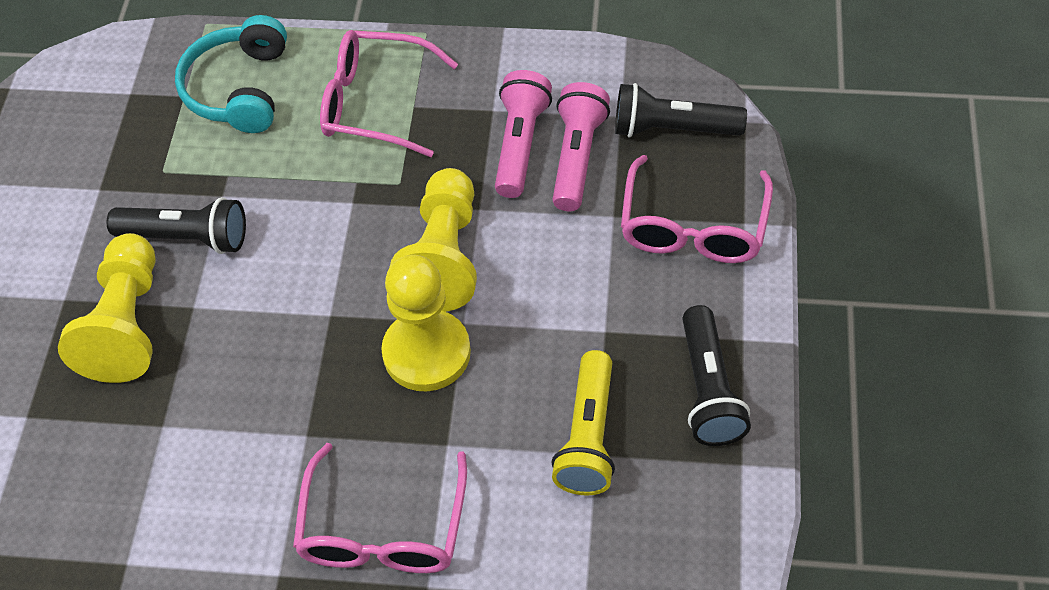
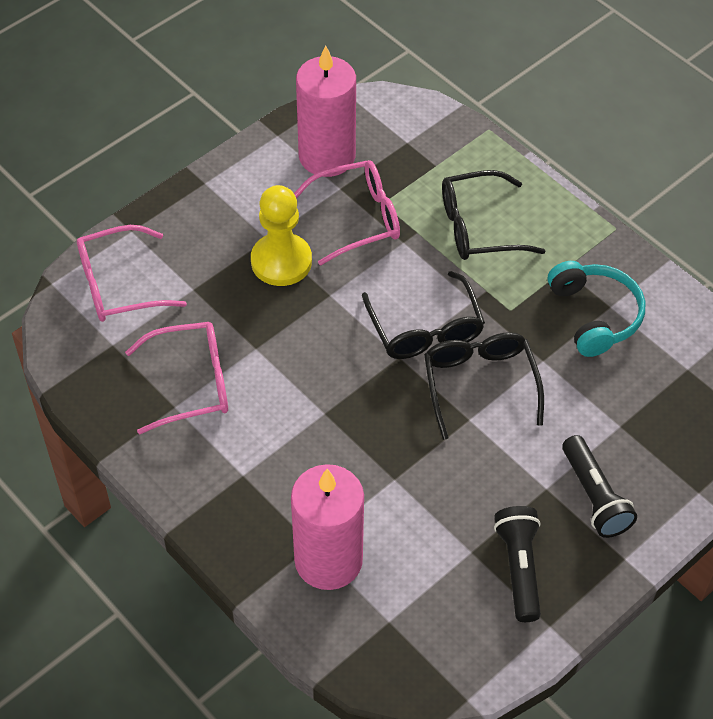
black flashlight: [107,197,246,254] [615,83,747,138] [682,305,751,446] = 3 -> [494,506,541,622] [562,435,637,538] = 2
black glasses: none = 0 -> [362,271,485,359] [424,332,544,440] [442,170,545,260] = 3
pink candle: none = 0 -> [291,464,364,590] [296,45,356,177] = 2
pink flashlight: [495,70,552,198] [552,82,610,211] = 2 -> none = 0
yellow flashlight: [551,350,615,496] = 1 -> none = 0
yellow pawn: [58,233,156,383] [381,255,471,391] [390,168,477,312] = 3 -> [251,185,312,286] = 1

